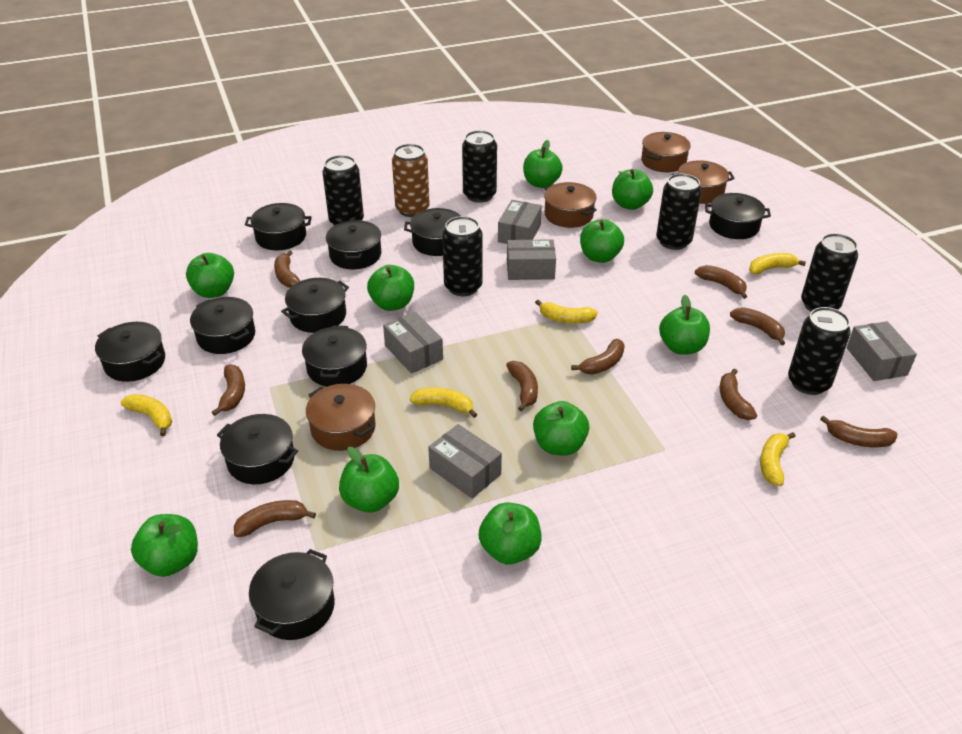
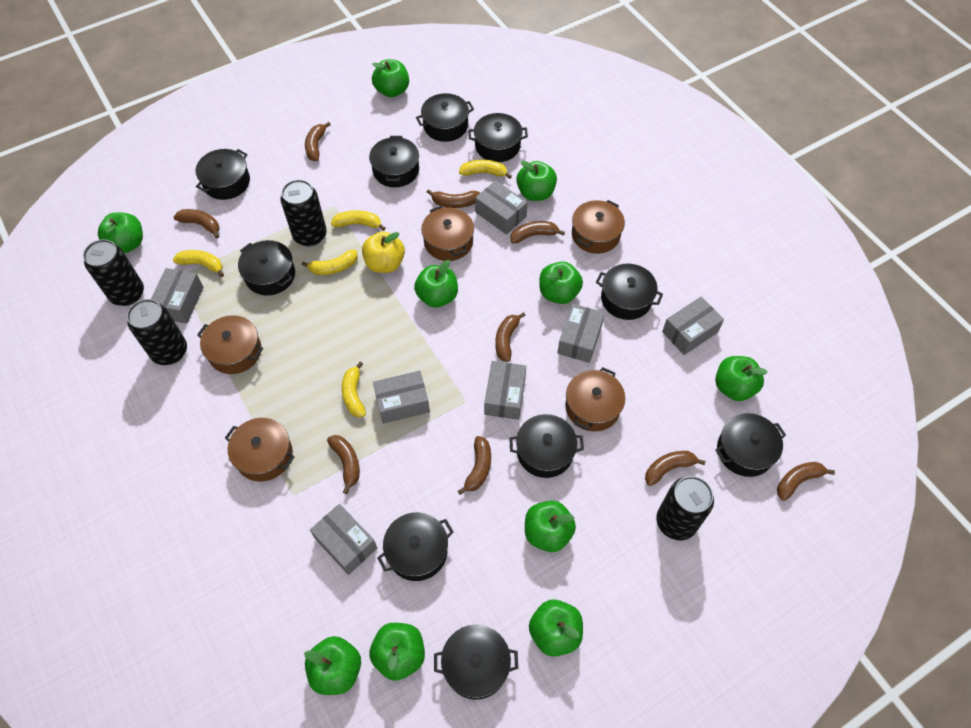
black can: [323,155,364,226] [442,216,483,296] [462,130,497,203] [656,174,701,250] [788,307,851,395] [801,233,858,311] = 6 -> [83,239,144,306] [127,299,187,365] [281,179,327,246] [656,476,714,540] = 4
brown can: [392,144,430,217] = 1 -> none = 0
brown pot: [306,384,376,451] [544,182,597,228] [641,132,691,172] [672,160,734,204] = 4 -> [197,315,263,374] [225,418,295,481] [421,206,474,261] [565,367,625,431] [572,200,625,254] = 5
grey box: [383,312,443,374] [428,424,502,499] [498,200,542,244] [507,239,556,280] [847,321,917,381] = 5 -> [151,268,204,324] [310,504,377,575] [373,371,430,424] [475,180,528,235] [484,361,526,420] [557,304,605,363] [662,297,724,355] = 7
yellow apple: none = 0 -> [362,231,405,273] = 1

